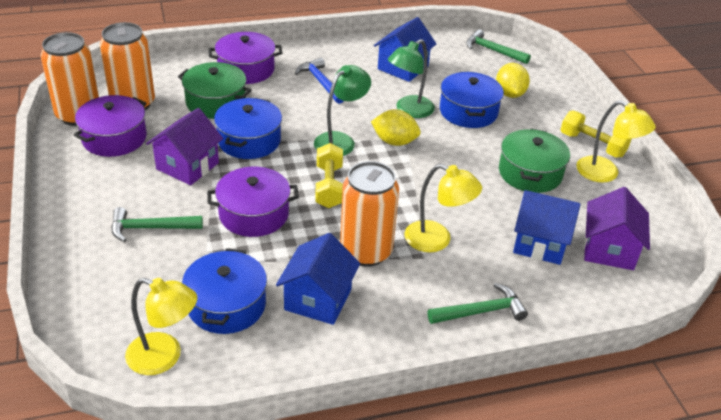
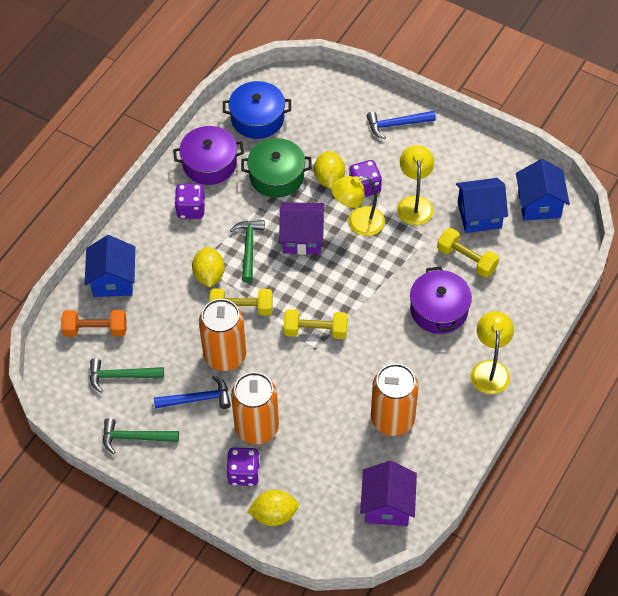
blue hammer: [295,58,344,104] = 1 -> [154,376,231,409] [367,111,436,139] = 2
blue pot: [182,248,267,334] [214,98,282,159] [440,72,504,128] = 3 -> [223,81,291,139] = 1
green lamp: [314,65,371,156] [388,39,435,118] = 2 -> none = 0
green pot: [178,62,252,119] [499,129,570,193] = 2 -> [241,138,312,198] = 1
orange dumbbell: none = 0 -> [61,310,127,337] = 1
purple dice: none = 0 -> [175,184,205,219] [227,447,260,486] [349,160,382,197] = 3
purple pot: [74,95,147,157] [207,167,299,237] [208,32,282,84] = 3 -> [173,126,244,185] [410,266,472,334] = 2
yellow dumbbell: [315,143,343,208] [561,111,632,157] = 2 -> [210,289,273,316] [284,309,347,339] [437,228,499,278] = 3
yellow lemon: [371,110,421,146] [496,63,530,98] = 2 -> [192,247,225,287] [247,490,299,526] [314,151,345,189] = 3

